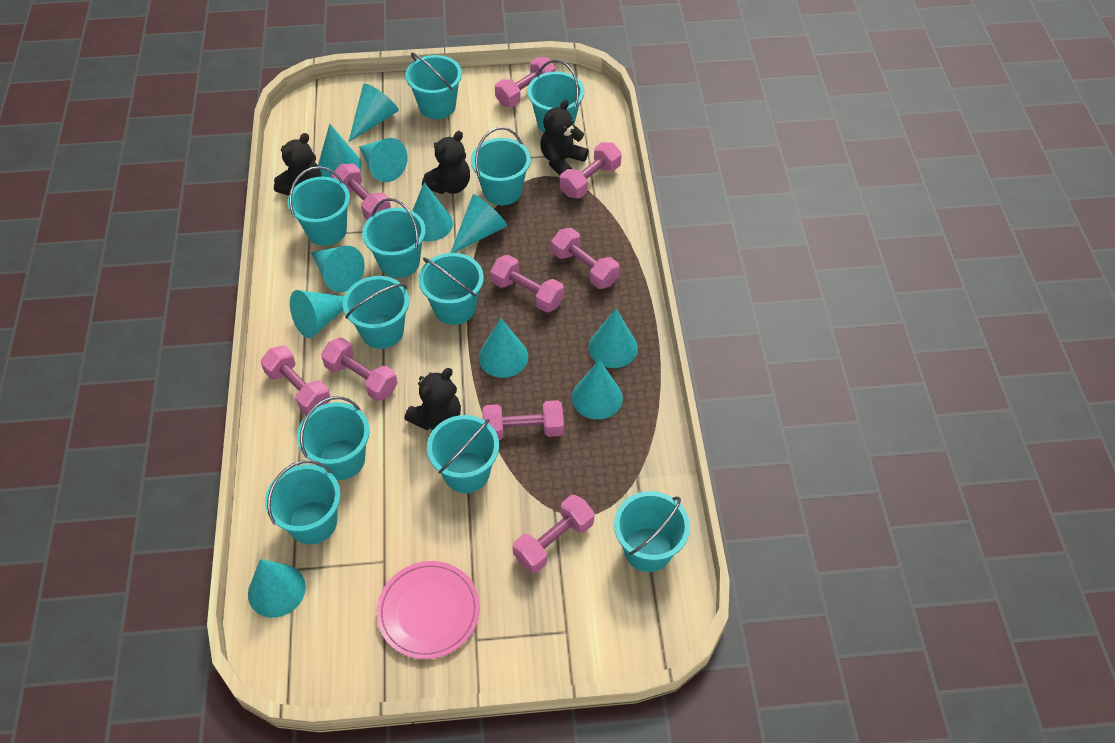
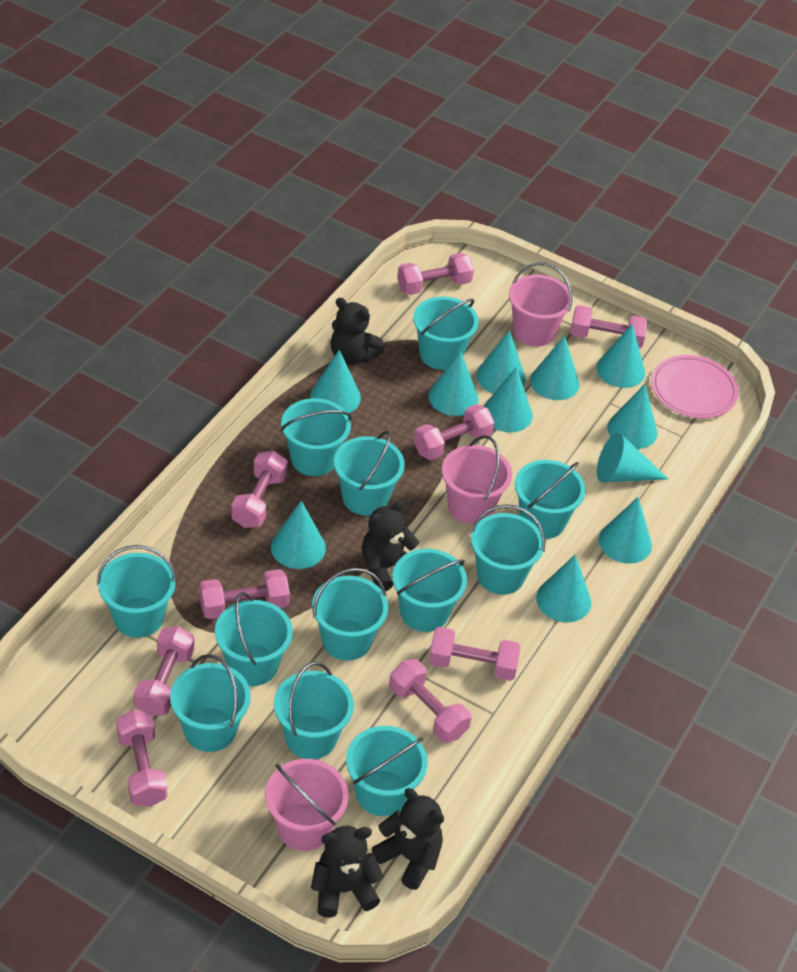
pink bucket: none = 0 -> [265,759,349,851] [442,435,512,524] [509,262,573,346] = 3
turquoise bucket: [265,460,341,544] [288,166,350,246] [297,396,370,480] [343,276,409,349] [362,198,426,278] [405,53,462,119] [418,253,484,325] [427,415,499,493] [471,127,531,205] [527,60,584,133] [614,491,690,572] = 11 -> [97,545,177,638] [170,654,251,752] [215,592,293,686] [274,662,354,759] [281,398,352,476] [312,568,388,660] [334,431,405,516] [346,726,428,816] [392,549,467,632] [413,297,479,370] [471,504,545,595] [515,460,586,539] = 12

